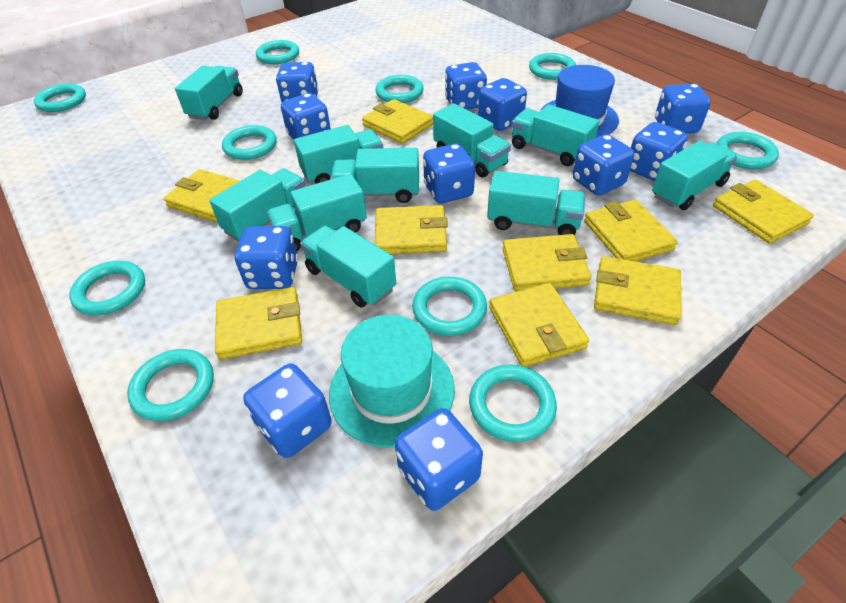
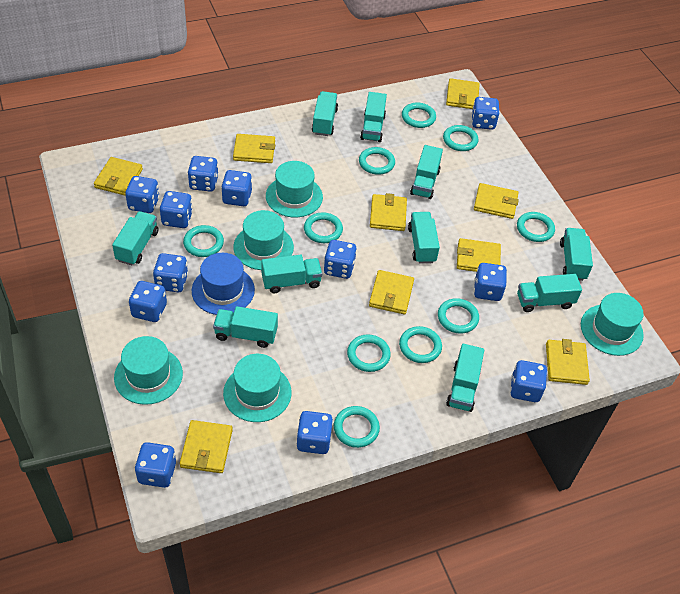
blue dice: [235,226,298,289] [243,363,332,458] [276,62,319,103] [281,93,331,140] [395,408,483,511] [423,144,475,203] [445,62,487,110] [478,78,527,131] [573,134,634,195] [630,122,688,181] [655,84,711,134] = 11 -> [125,176,159,213] [129,281,167,322] [135,442,176,488] [153,253,188,292] [160,191,193,228] [188,156,219,192] [221,170,252,206] [296,411,333,454] [324,240,357,279] [472,97,499,130] [474,263,507,301] [510,360,547,402] = 12
turquoise hat: [329,315,455,448] = 1 -> [114,336,183,405] [223,354,292,422] [233,210,294,270] [266,161,323,218] [581,293,644,356] = 5

